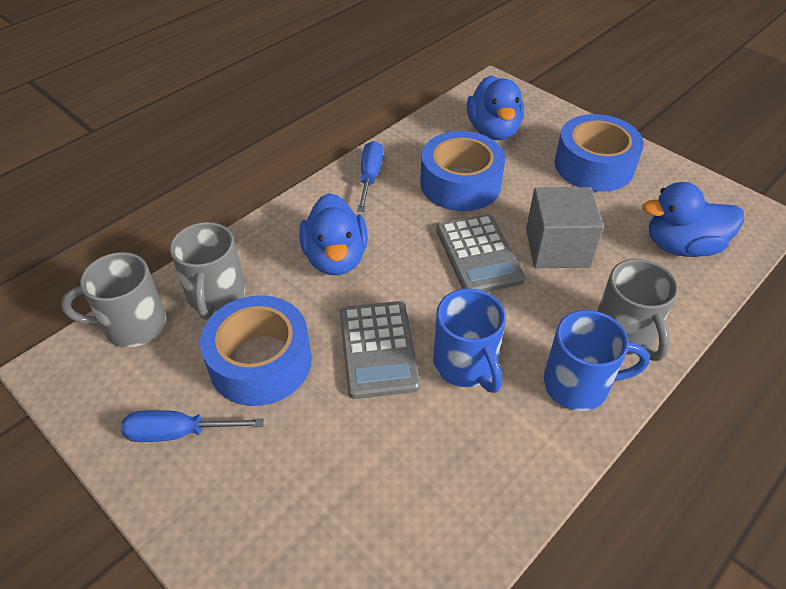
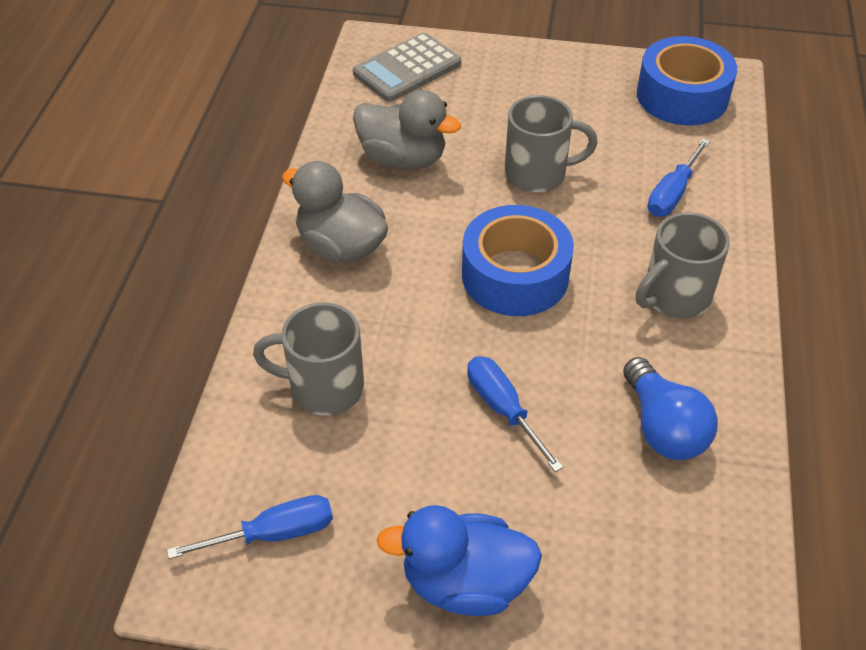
blue duck: [299,193,368,275] [466,75,524,140] [642,182,744,257] = 3 -> [377,505,542,616] = 1
blue light bulb: none = 0 -> [623,357,718,460] = 1
blue mug: [433,288,506,393] [543,310,650,411] = 2 -> none = 0
blue screwdriver: [121,410,264,442] [357,141,383,212] = 2 -> [167,495,333,559] [467,356,563,472] [647,138,710,217] = 3
blue tape: [200,295,312,406] [420,131,505,211] [555,114,644,192] = 3 -> [462,205,574,316] [637,36,737,125] = 2
grey calculator: [340,301,420,399] [436,214,525,292] = 2 -> [353,33,461,102] = 1
grey cube: [526,187,604,268] = 1 -> none = 0
grey duck: none = 0 -> [282,161,388,263] [353,90,461,170] = 2

